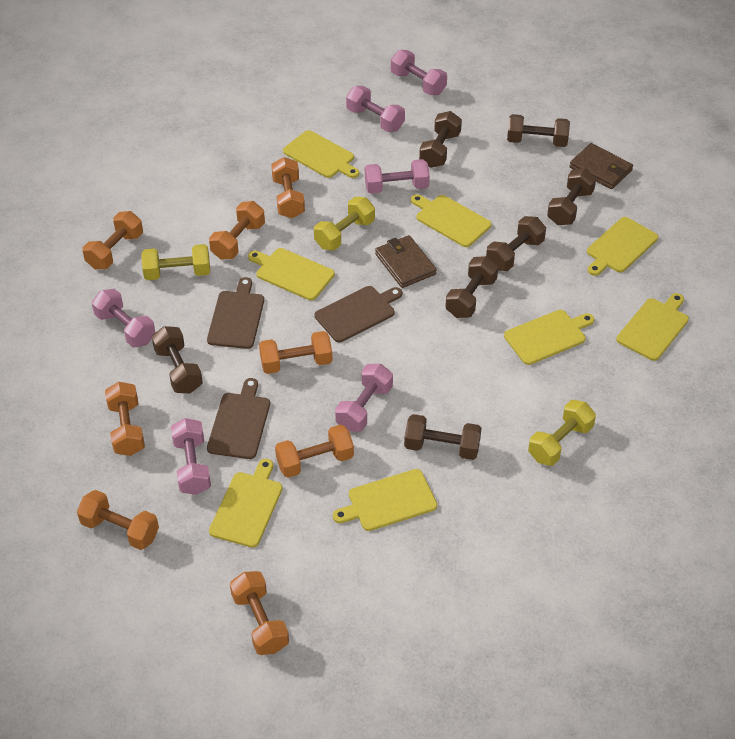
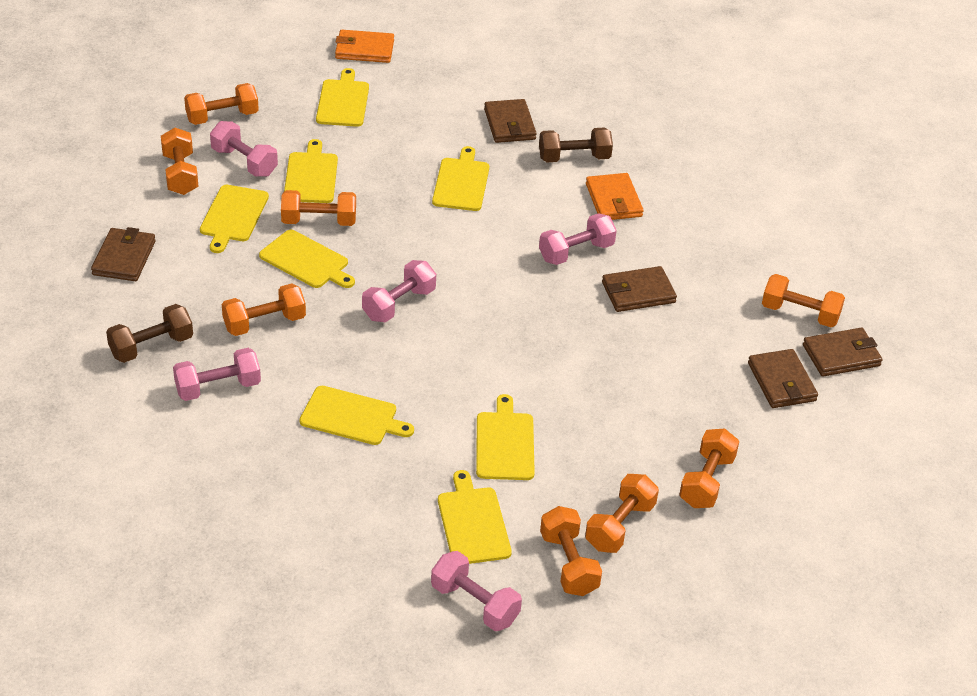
brown cutting board: [207,277,264,349] [207,378,270,459] [315,286,402,342] = 3 -> none = 0
brown dumbbell: [152,326,203,393] [404,414,481,460] [419,111,462,168] [445,256,498,318] [486,216,546,271] [507,114,570,147] [547,168,596,225] = 7 -> [106,304,193,363] [539,127,613,162] = 2
brown wallet: [375,235,437,288] [569,143,633,189] = 2 -> [91,227,156,281] [484,99,536,143] [602,266,677,312] [748,349,818,408] [803,328,883,377] = 5
orange wallet: none = 0 -> [335,30,394,63] [586,173,644,220] = 2
pink dumbbell: [92,289,156,347] [171,418,211,495] [335,364,393,432] [346,86,405,132] [365,159,430,194] [391,50,447,95] = 6 -> [173,348,261,401] [210,121,278,177] [362,260,436,322] [431,551,522,631] [539,213,617,265] = 5
yellow dumbbell: [141,244,210,280] [314,197,375,251] [528,400,596,466] = 3 -> none = 0

